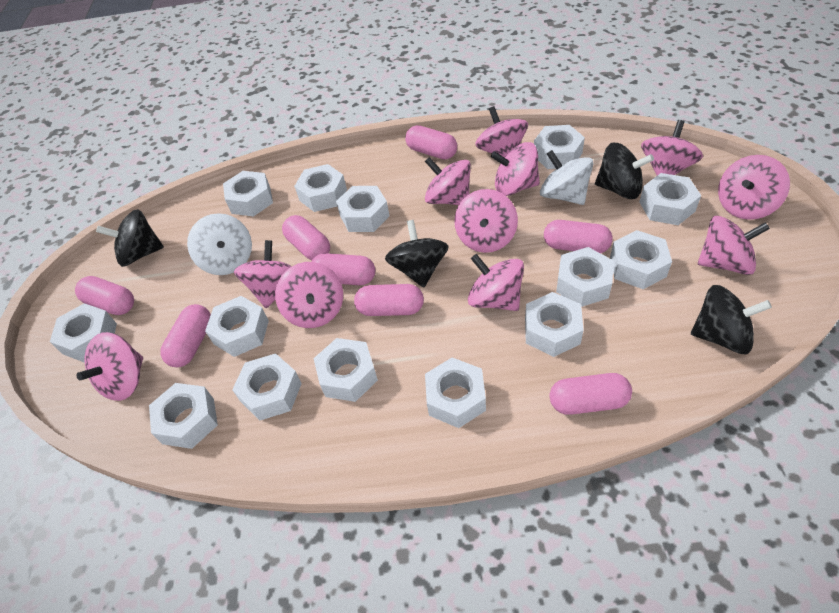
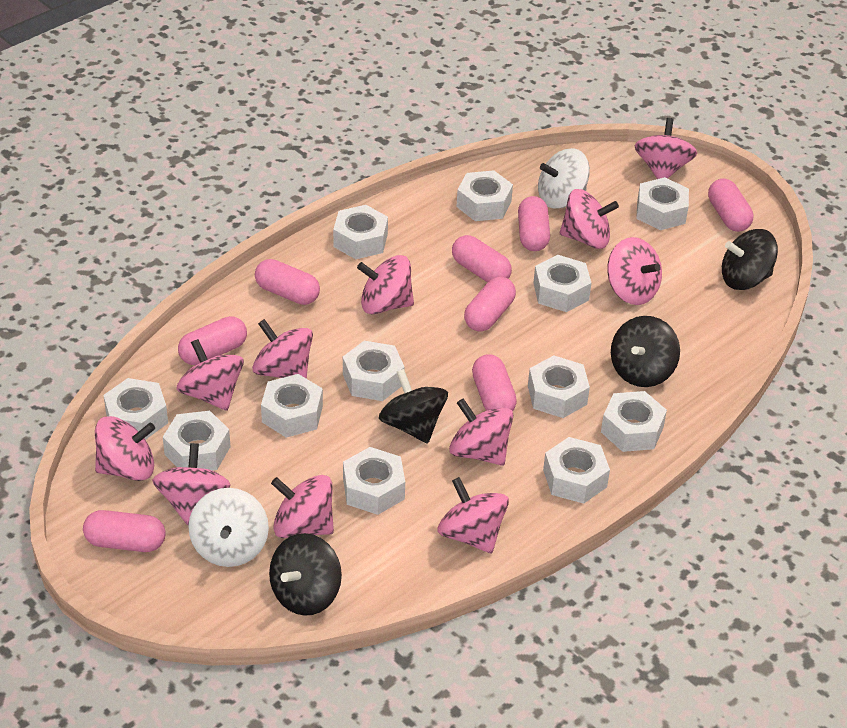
white nut: [50,303,117,362] [149,383,218,449] [205,296,269,357] [223,171,273,216] [232,353,302,421] [294,164,347,212] [313,338,378,402] [336,186,390,232] [425,357,486,428] [525,292,584,357] [534,125,585,169] [556,247,614,307] [610,230,672,289] [639,173,701,225] = 14 -> [103,378,168,440] [163,411,231,471] [261,374,323,438] [333,205,388,259] [343,341,405,401] [343,447,405,515] [457,170,513,221] [528,355,590,418] [533,255,591,312] [543,437,610,504] [601,391,667,452] [636,177,689,230] = 12

